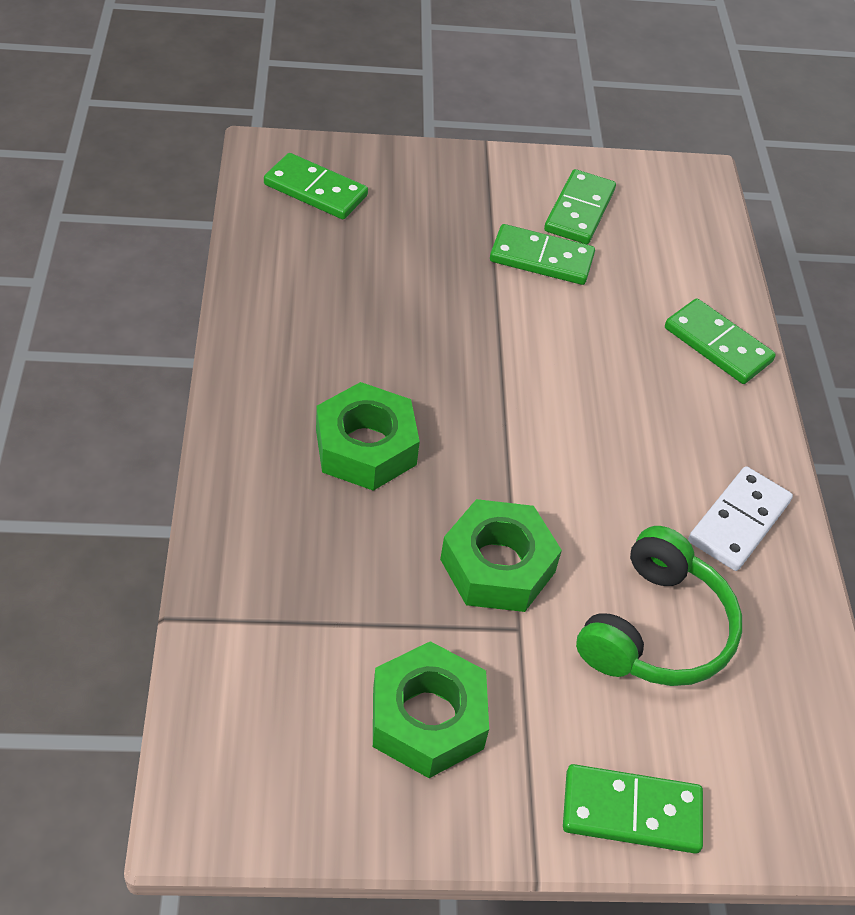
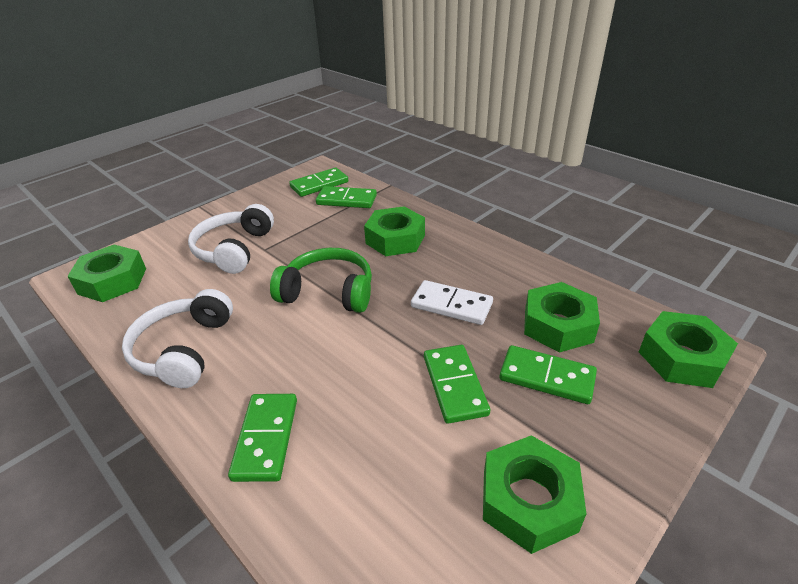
green nut: [316,382,420,491] [373,641,489,778] [440,499,562,612] = 3 -> [67,245,146,302] [364,206,425,256] [483,435,586,554] [524,282,600,352] [639,311,738,388] = 5
white headphones: none = 0 -> [122,289,233,388] [188,204,274,274] = 2

